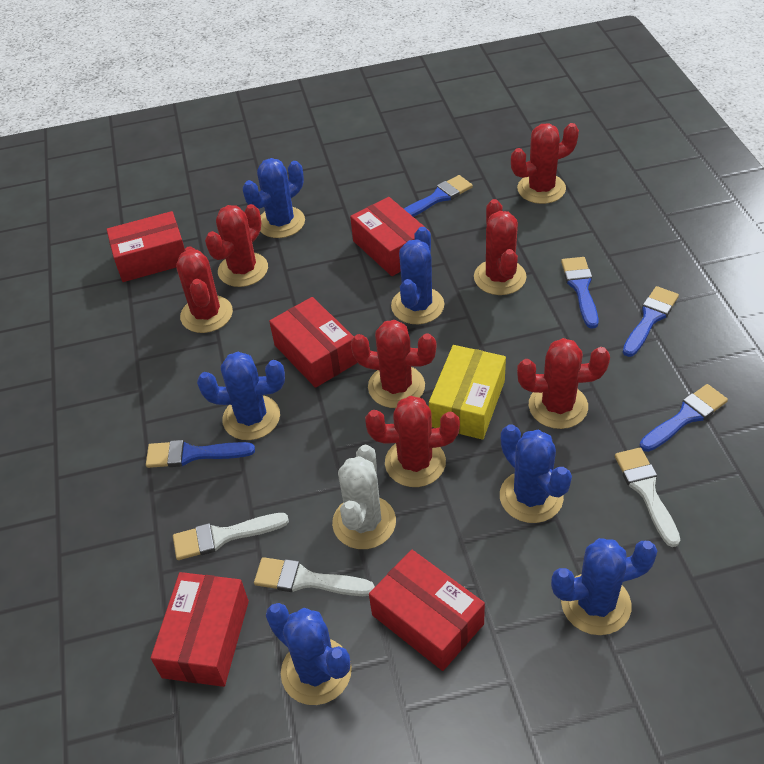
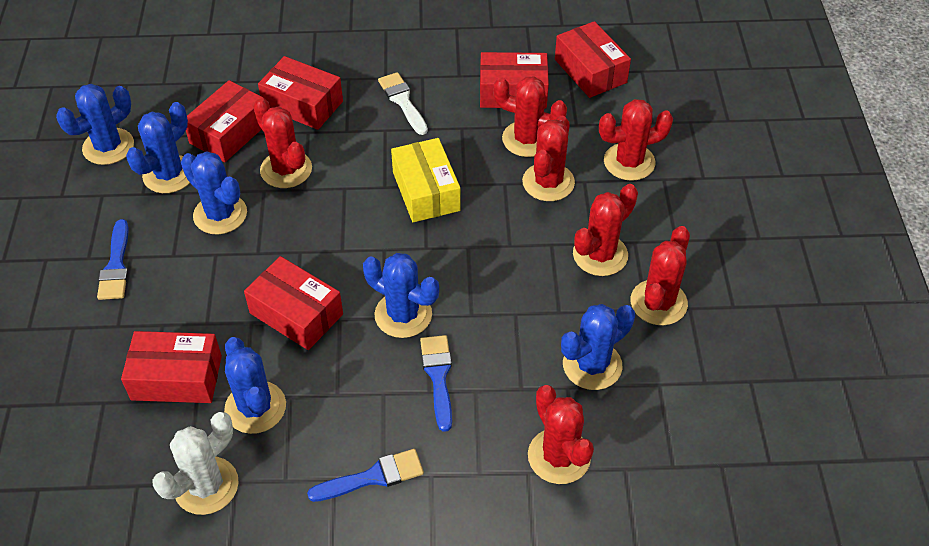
blue brush: [146,440,255,468] [404,175,473,217] [561,257,599,329] [623,286,679,357] [640,384,728,452] = 5 -> [97,219,129,300] [307,449,424,502] [420,335,452,432] = 3
red box: [106,211,185,282] [151,572,249,687] [269,297,358,388] [350,197,429,276] [369,550,485,671] = 5 -> [121,331,222,403] [186,80,265,162] [244,256,343,350] [258,56,343,130] [480,52,549,108] [555,21,631,98] = 6
white brush: [173,513,289,560] [254,557,375,596] [615,448,680,547] = 3 -> [378,72,428,135] = 1

